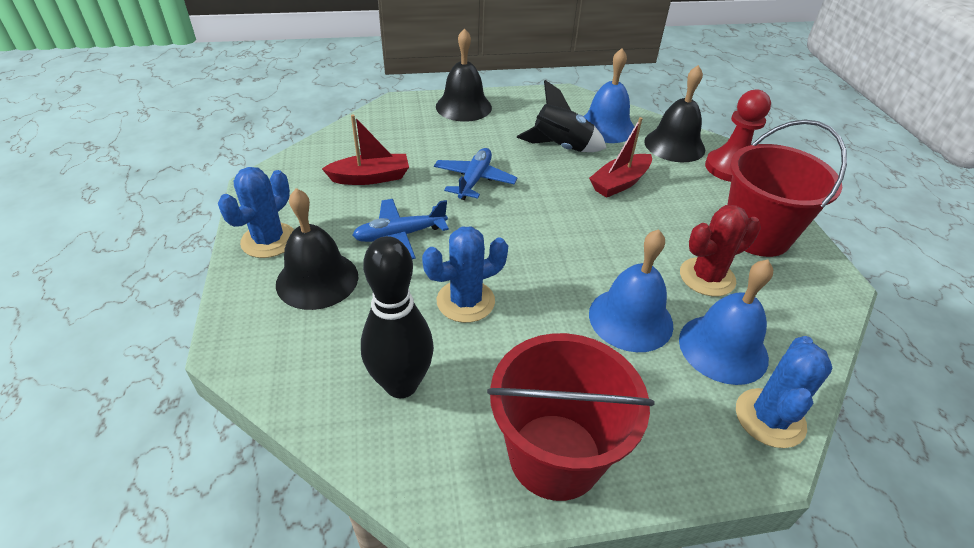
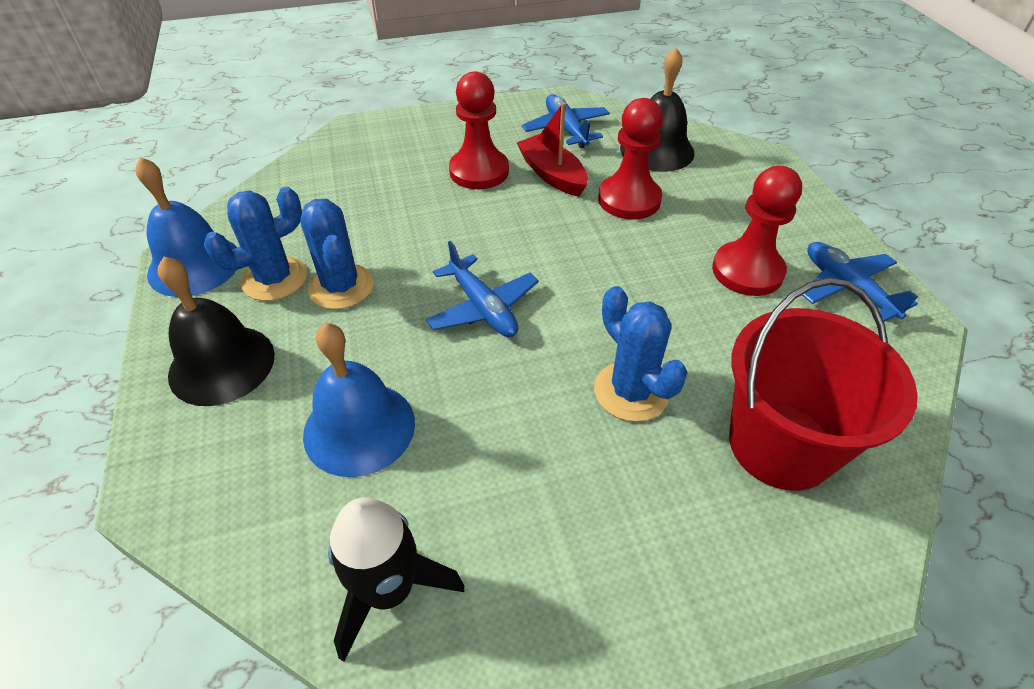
black bell: [276,188,358,310] [436,28,492,122] [644,65,705,162] = 3 -> [158,256,275,406] [620,48,695,172] = 2
black bowling pin: [361,236,434,398] = 1 -> none = 0
blue bell: [584,48,634,143] [589,229,673,352] [679,259,773,385] = 3 -> [136,157,237,297] [303,323,415,477] = 2
blue plane: [352,199,449,259] [434,148,518,200] = 2 -> [426,241,539,337] [522,95,610,148] [802,242,918,322] = 3
red boat: [322,114,409,185] [589,117,652,198] = 2 -> [517,102,588,197] = 1
red bucket: [487,333,655,501] [727,120,847,257] = 2 -> [729,278,918,491] = 1
red cactus: [680,205,761,296] = 1 -> none = 0
red pawn: [705,89,771,182] = 1 -> [449,71,509,189] [598,98,663,220] [712,166,802,296] = 3

